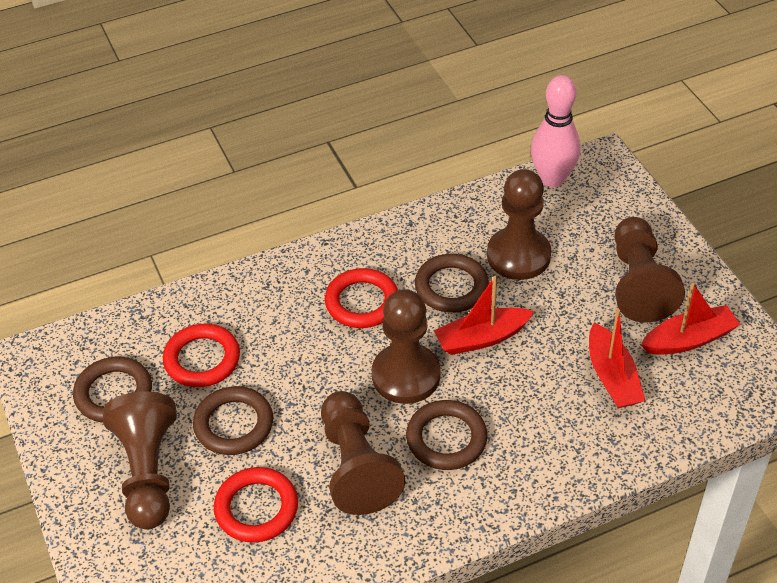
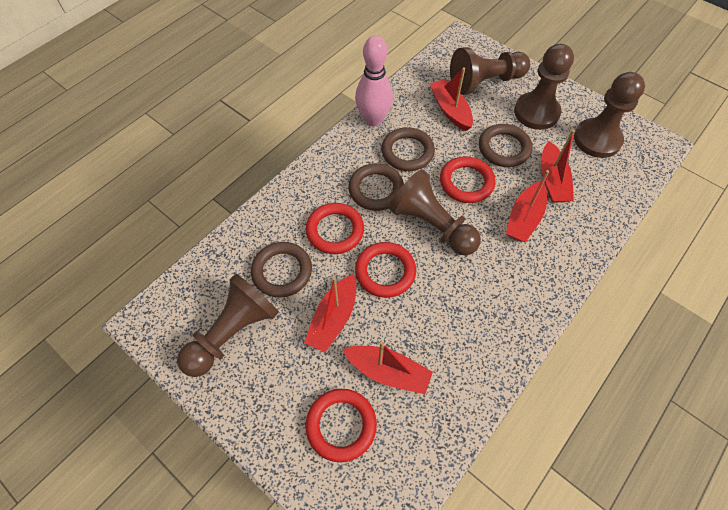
red boat: [434,276,535,355] [589,309,646,408] [641,283,740,355] = 3 -> [304,274,356,352] [342,341,433,394] [430,67,473,131] [506,170,549,242] [541,130,575,202] = 5
red ring: [163,324,240,387] [214,467,298,543] [325,268,398,328] = 3 -> [305,389,377,462] [306,203,364,254] [355,242,416,298] [440,156,495,203] = 4

